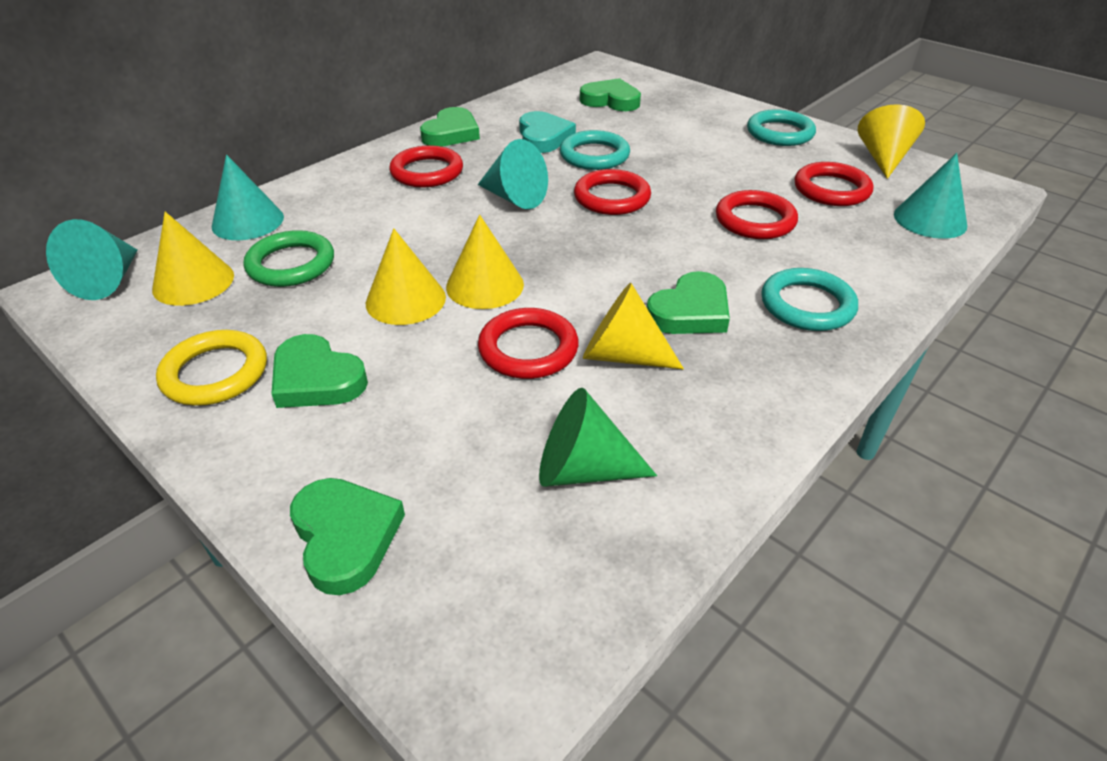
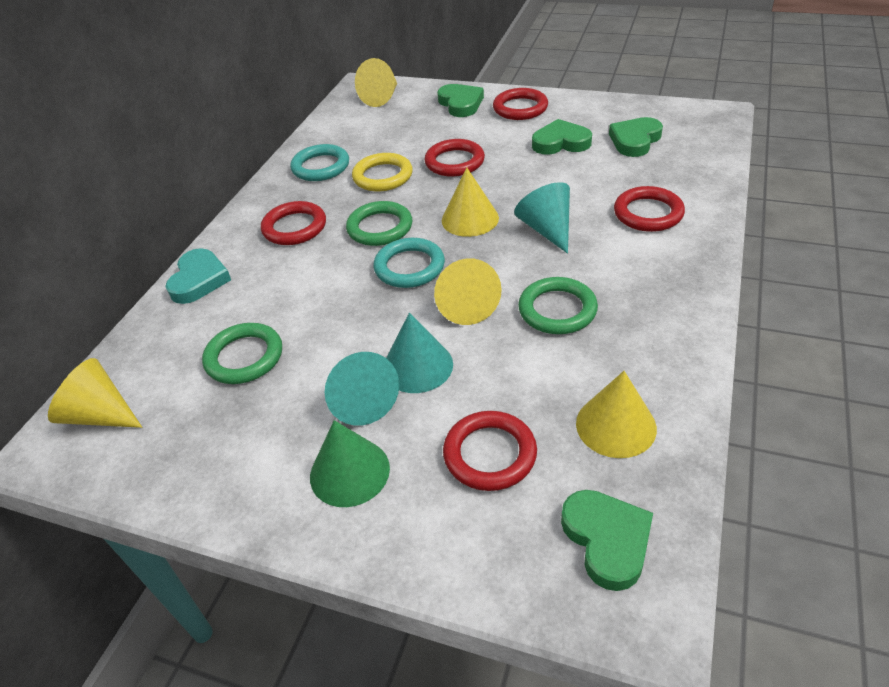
green heart: [271,334,368,408] [290,478,405,595] [420,107,480,147] [580,78,641,111] [647,271,730,334] = 5 -> [437,84,484,117] [532,119,592,155] [561,490,653,591] [609,117,663,157] = 4
green ring: [244,230,334,287] = 1 -> [202,323,282,384] [346,201,412,246] [518,277,598,334] = 3
turquoise cone: [46,219,138,300] [212,154,284,240] [478,139,548,209] [894,153,967,239] = 4 -> [324,352,399,425] [387,312,453,393] [514,182,570,254] = 3
turquoise ring: [560,130,630,170] [747,109,816,146] [761,268,858,331] = 3 -> [290,144,349,181] [373,238,445,288] = 2

